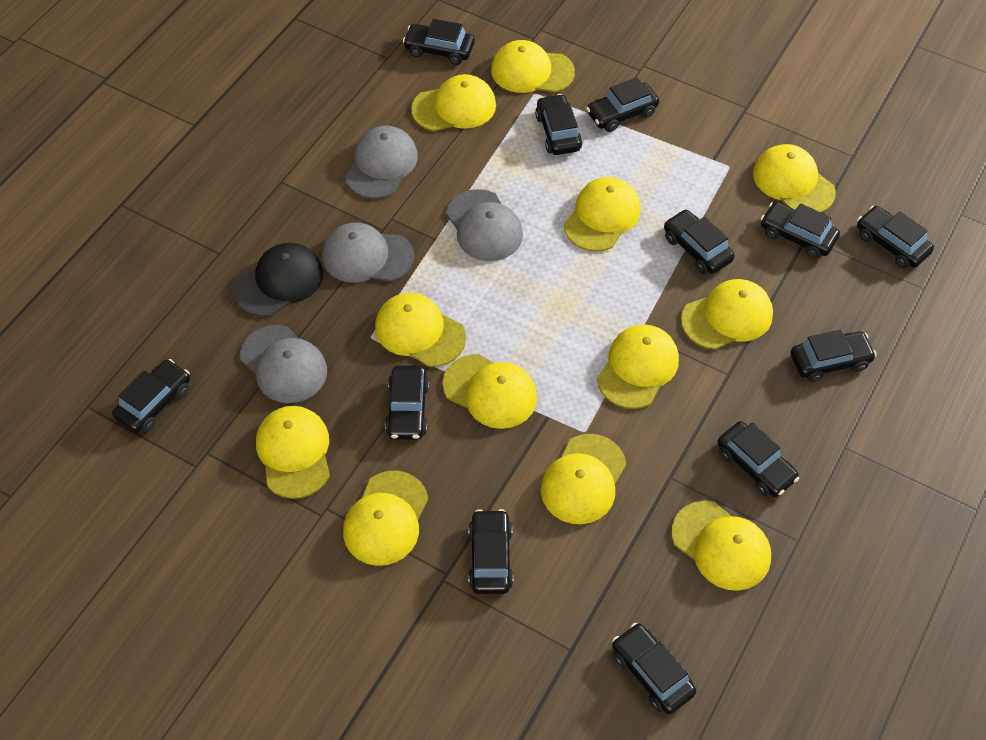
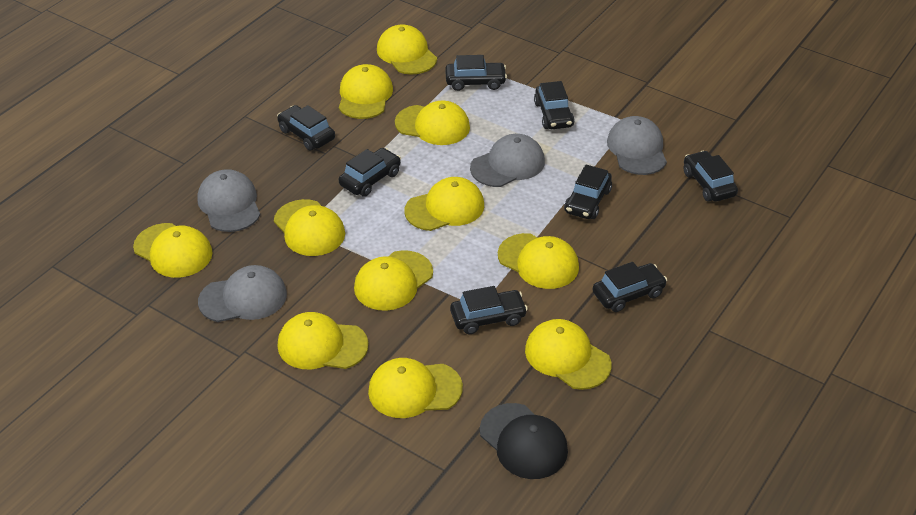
black car: [112,359,190,433] [385,366,430,440] [403,19,475,65] [468,509,513,594] [535,94,582,155] [586,77,659,132] [612,623,696,714] [664,209,735,274] [717,421,799,497] [761,202,840,258] [791,329,876,382] [857,206,934,269] = 12 -> [277,105,335,151] [339,148,401,197] [445,55,507,91] [450,286,528,334] [534,81,574,129] [564,164,612,219] [592,262,667,312] [684,150,738,202] = 8
yellow cap: [256,406,330,499] [343,470,428,566] [375,293,466,367] [411,74,496,131] [443,354,537,429] [491,40,575,93] [541,434,626,524] [564,177,641,252] [597,324,679,409] [672,501,771,591] [681,279,773,350] [753,144,836,213] = 12 -> [133,223,212,278] [274,199,345,256] [278,312,369,369] [339,64,393,119] [354,250,433,311] [368,358,463,418] [377,24,437,75] [395,101,470,145] [405,177,484,231] [498,233,579,289] [525,319,612,390] = 11

